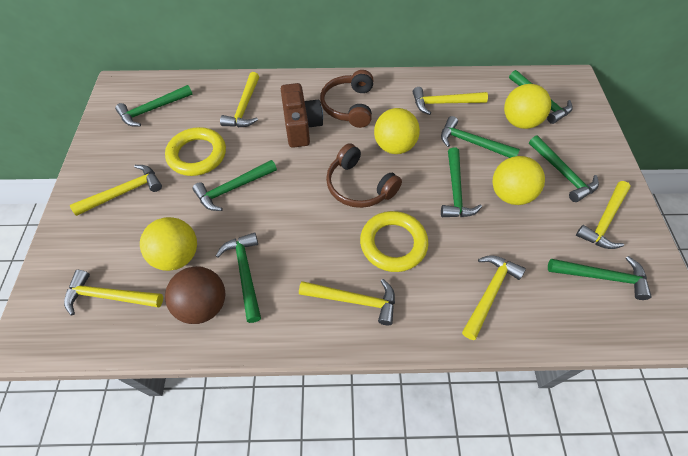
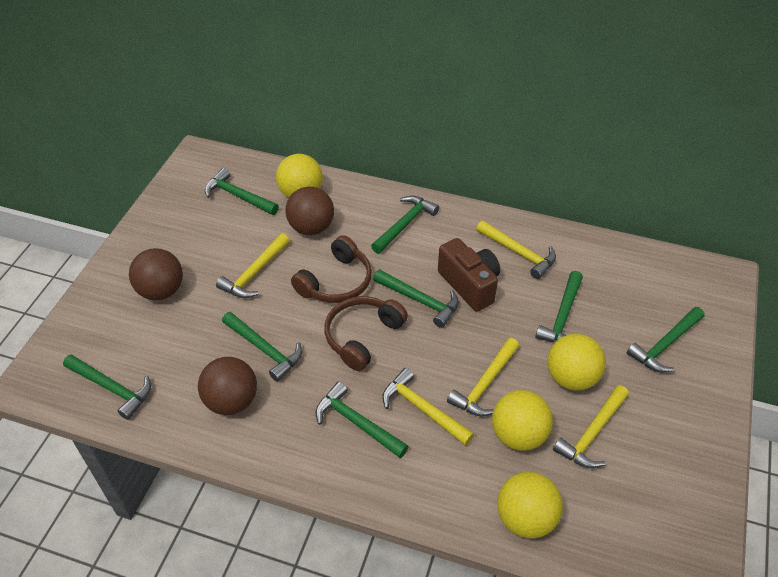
brown ball: [165,266,225,324] = 1 -> [129,248,183,300] [198,357,257,415] [286,187,334,235] = 3
yellow hammer: [64,270,163,315] [70,165,162,216] [220,72,259,127] [299,279,395,325] [413,87,488,115] [462,255,526,340] [576,181,631,249] = 7 -> [216,233,290,298] [382,368,474,446] [447,338,519,416] [476,220,556,279] [553,385,629,468] = 5
yellow ring: [165,127,226,176] [360,211,428,272] = 2 -> none = 0

